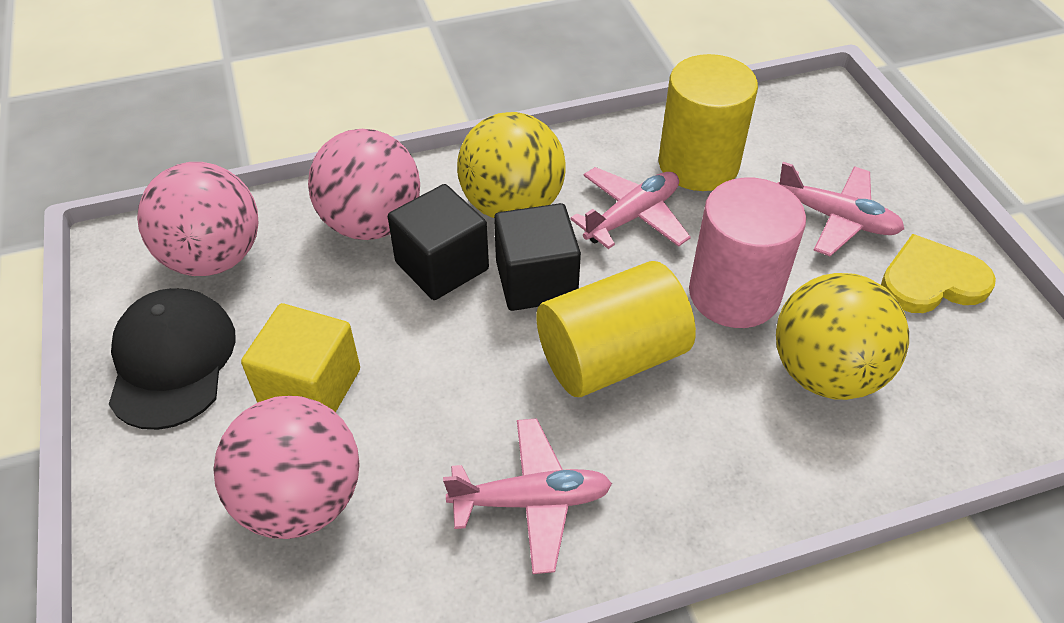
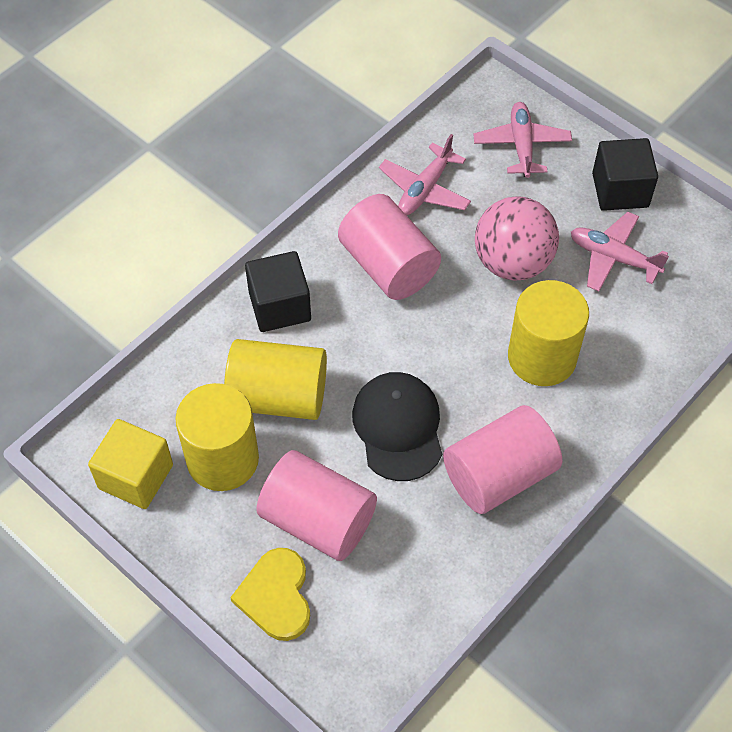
pink ball: [137,162,258,276] [213,396,360,539] [308,129,420,240] = 3 -> [475,196,559,281] = 1
pink cylinder: [689,177,806,328] = 1 -> [256,450,377,561] [338,194,441,300] [443,405,562,514] = 3
yellow ball: [457,112,566,218] [776,273,909,400] = 2 -> none = 0
yellow cylinder: [536,261,696,397] [658,54,758,191] = 2 -> [176,383,259,491] [224,339,327,420] [508,280,589,386] = 3

